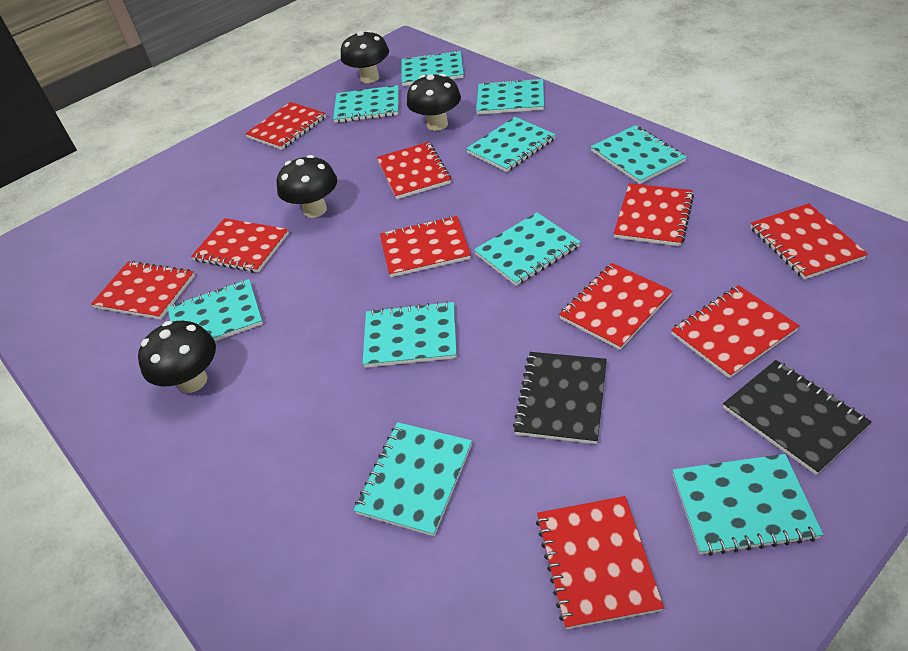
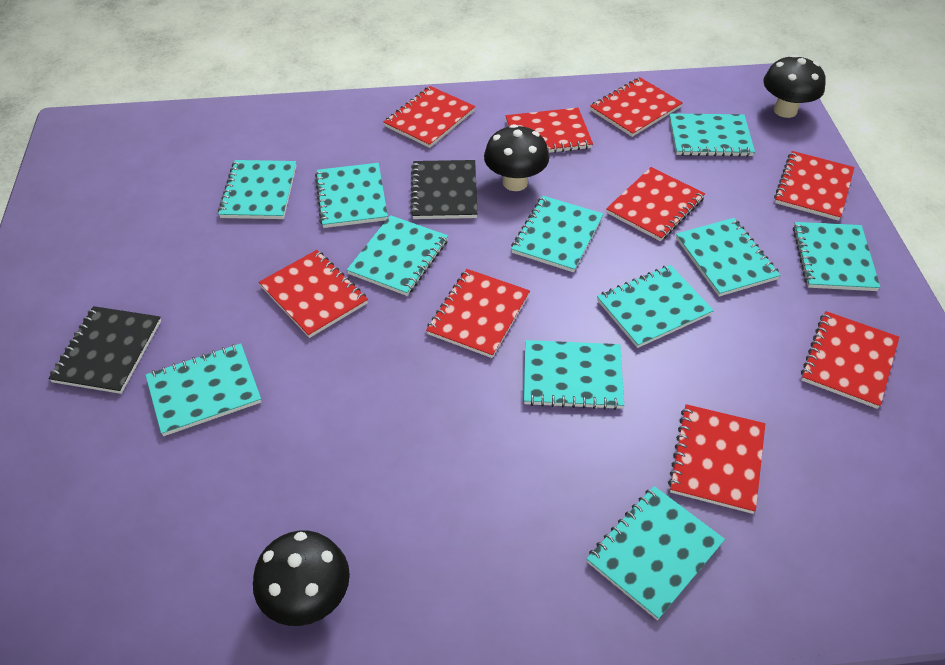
black mushroom: [138,321,216,393] [277,155,337,218] [341,30,389,83] [407,74,461,131] = 4 -> [253,530,350,626] [484,124,549,191] [763,54,826,118] = 3
red notebook: [91,261,195,320] [191,218,289,273] [245,102,326,150] [377,142,451,199] [380,216,471,277] [536,496,664,629] [559,263,673,350] [613,183,694,246] [671,285,800,378] [750,203,868,280] = 10 -> [259,250,368,338] [383,86,475,148] [426,269,530,358] [506,108,593,153] [590,77,683,137] [606,167,705,241] [668,404,765,514] [774,151,854,221] [801,311,899,409] = 9
turquoise notebook: [168,279,263,341] [333,85,399,123] [354,422,472,536] [363,301,457,368] [401,50,464,86] [466,117,556,172] [474,212,581,286] [476,78,544,115] [591,125,687,184] [672,454,823,556] = 10 -> [146,343,261,436] [218,160,296,219] [315,163,388,228] [347,215,448,296] [511,196,603,272] [524,340,624,410] [586,486,725,620] [597,265,714,348] [669,113,755,157] [676,218,781,297] [793,222,880,291] = 11

